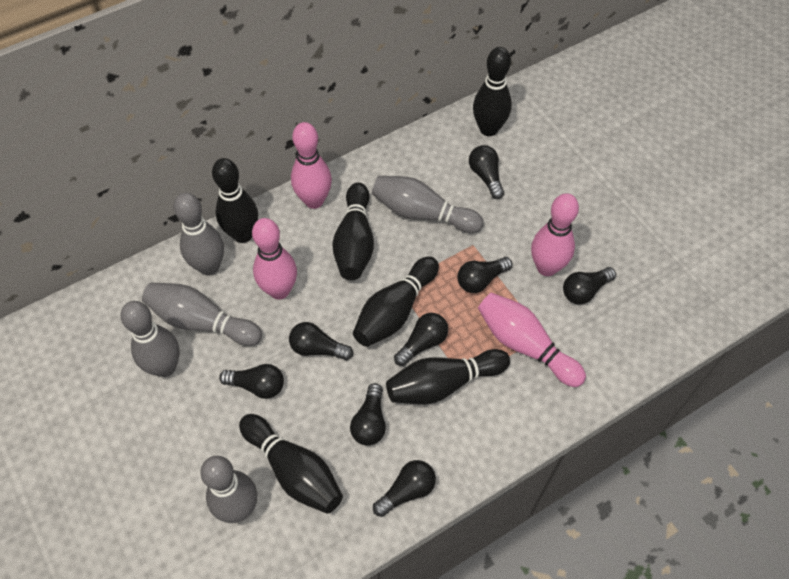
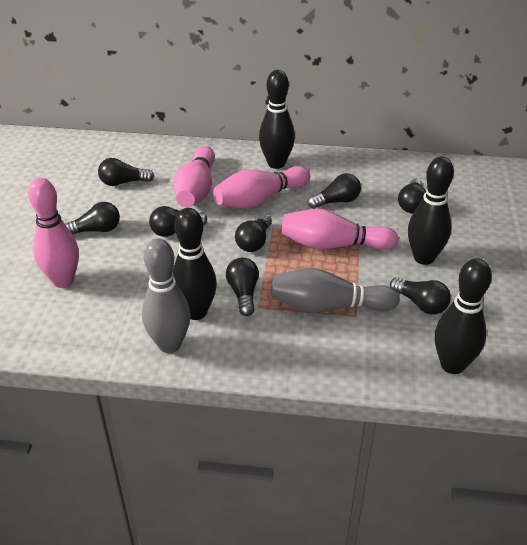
black bowling pin: [212,158,258,243] [239,414,343,514] [332,182,374,280] [353,256,439,347] [386,349,510,404] [473,47,512,136] = 6 -> [172,208,217,320] [259,70,295,169] [408,157,454,265] [435,258,492,374] = 4
grey bowling pin: [121,301,180,377] [142,283,262,346] [173,193,224,275] [200,456,257,523] [372,176,484,233] = 5 -> [142,239,190,353] [271,268,399,313] = 2

